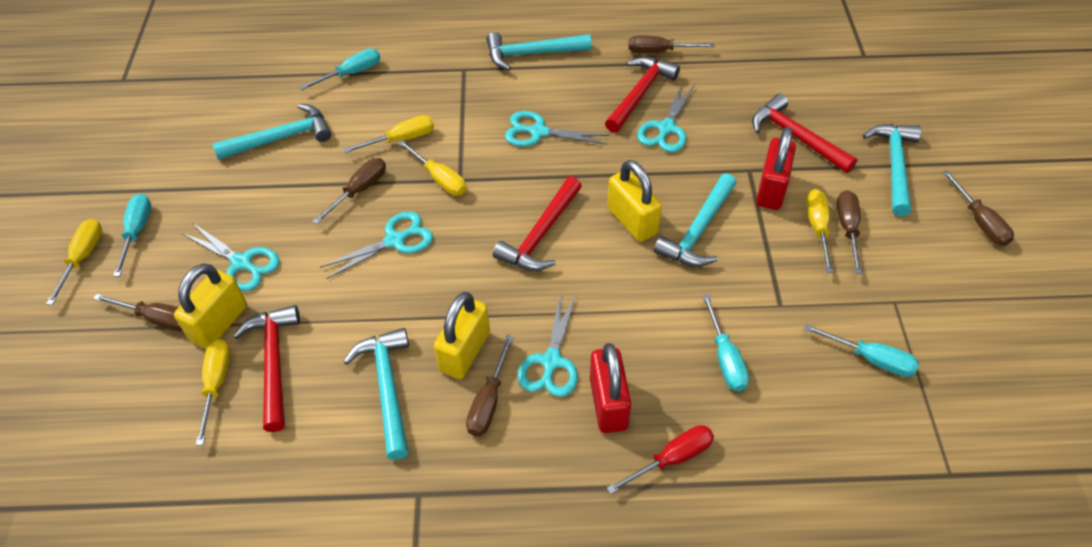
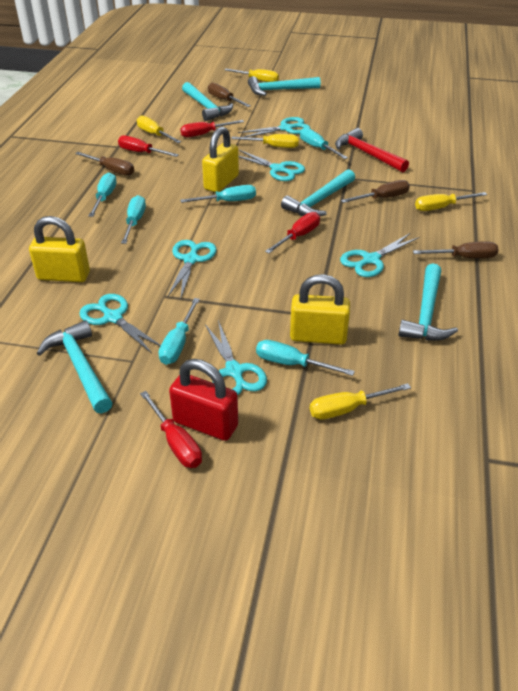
brown screwdriver: [93,294,183,331] [312,158,386,224] [466,335,514,436] [628,36,715,53] [837,190,862,274] [942,170,1014,246] = 6 -> [75,152,134,176] [208,83,251,107] [341,180,410,203] [413,241,499,258] = 4
red hammer: [233,305,300,432] [493,176,582,271] [605,57,680,133] [752,94,857,173] = 4 -> [335,128,409,172] = 1
red padlock: [590,343,631,433] [756,127,796,210] = 2 -> [169,359,238,441] = 1
red screwdriver: [607,425,714,494] = 1 -> [118,135,179,157] [140,391,202,468] [180,120,244,137] [265,212,320,253] = 4
turquoise scissors: [182,223,279,291] [320,211,433,279] [505,111,609,147] [517,292,578,397] [637,84,695,152] = 5 -> [79,294,161,353] [168,240,217,297] [205,320,267,395] [238,117,311,137] [238,150,305,181] [340,233,419,277] = 6
turquoise screwdriver: [113,194,151,277] [299,49,381,90] [702,294,749,391] [804,324,919,377] = 4 -> [88,172,117,217] [121,195,146,244] [159,298,200,365] [180,185,256,203] [256,340,355,376] [300,128,348,159] = 6

